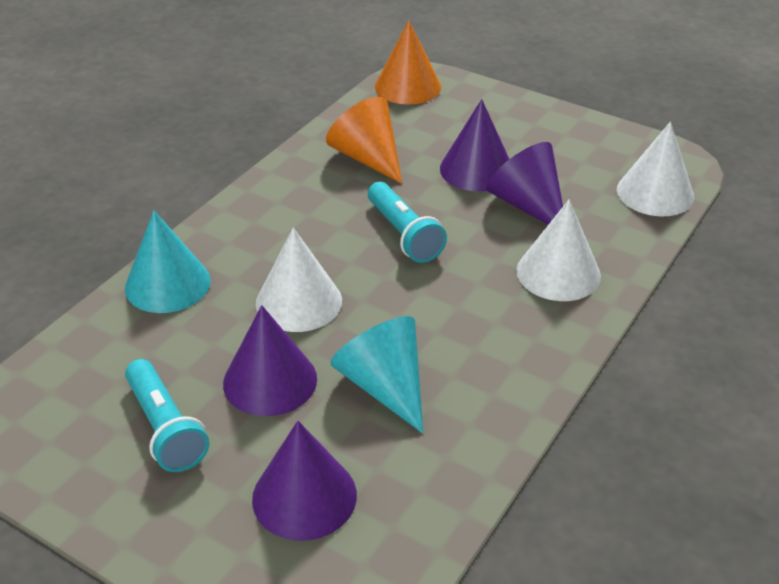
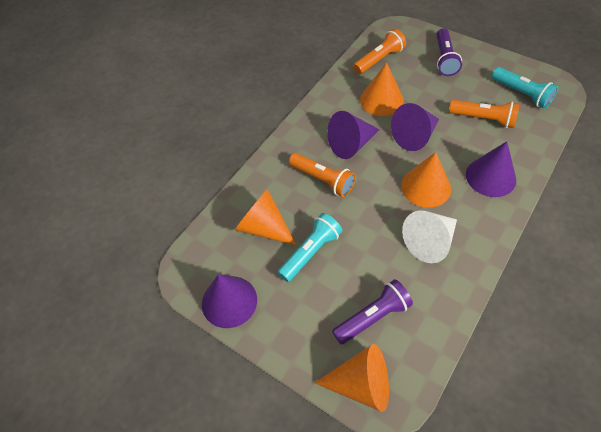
orange cone: [326,97,402,184] [375,20,441,105] = 2 -> [235,189,296,245] [315,344,389,412] [360,62,404,116] [401,152,451,208] = 4
orange flashlight: none = 0 -> [289,153,356,197] [353,29,406,74] [449,100,520,128] = 3
purple flashlight: none = 0 -> [332,279,413,344] [436,28,462,76] = 2
turquoise cone: [125,210,211,313] [330,316,423,434] = 2 -> none = 0
white cone: [256,228,342,332] [516,200,601,301] [617,122,694,216] = 3 -> [402,211,457,263] = 1

